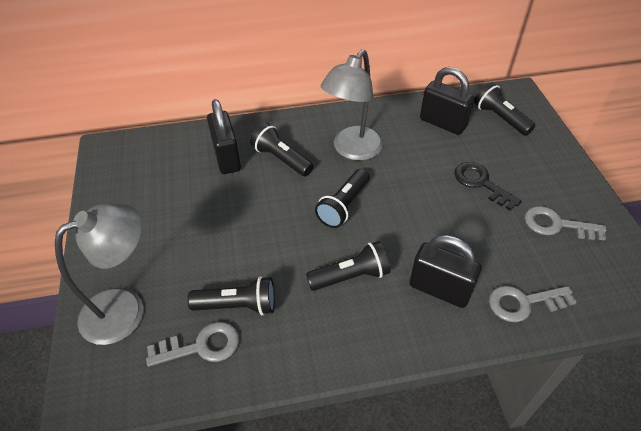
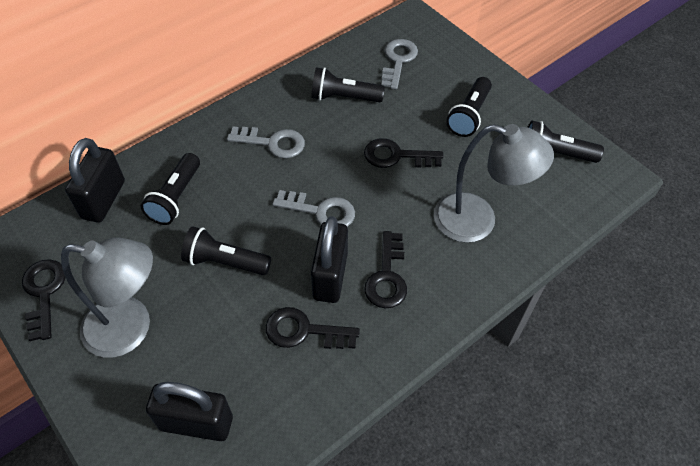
black key: [454,162,522,211] = 1 -> [22,259,66,341] [266,307,360,349] [364,138,443,168] [364,231,407,308] = 4

